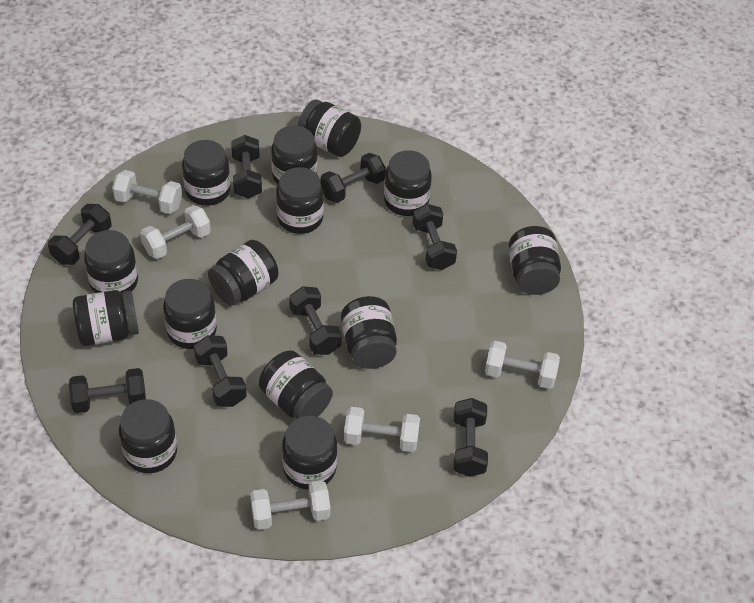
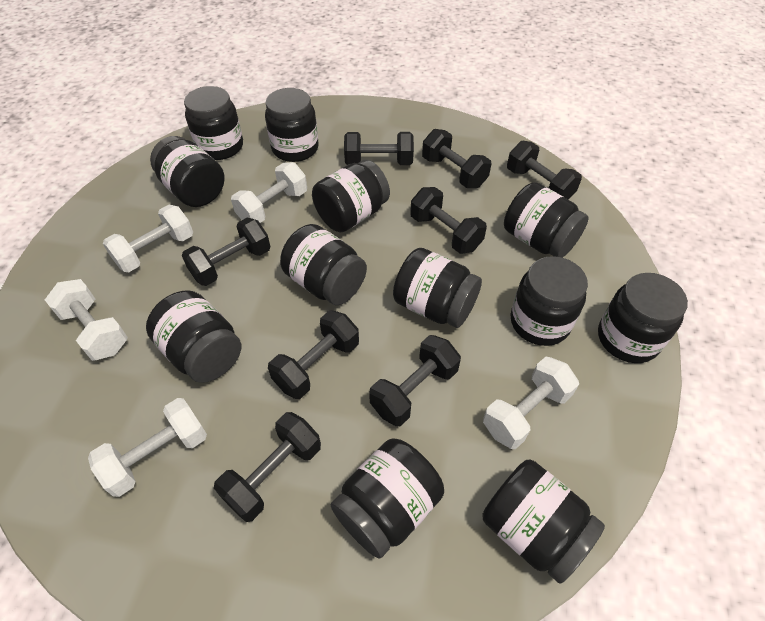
black jar: [73,290,139,346] [84,230,138,293] [119,399,177,473] [163,279,217,349] [182,140,231,206] [208,240,278,305] [259,350,333,419] [271,126,318,185] [276,167,324,234] [282,416,337,490] [298,99,361,157] [341,296,397,369] [384,150,432,216] [508,226,561,295] = 14 -> [146,290,242,383] [150,136,225,207] [184,86,243,160] [265,88,319,162] [280,224,367,305] [312,160,390,232] [330,439,444,559] [393,248,482,328] [482,459,605,583] [504,182,589,258] [511,256,588,346] [598,273,688,363] = 12

